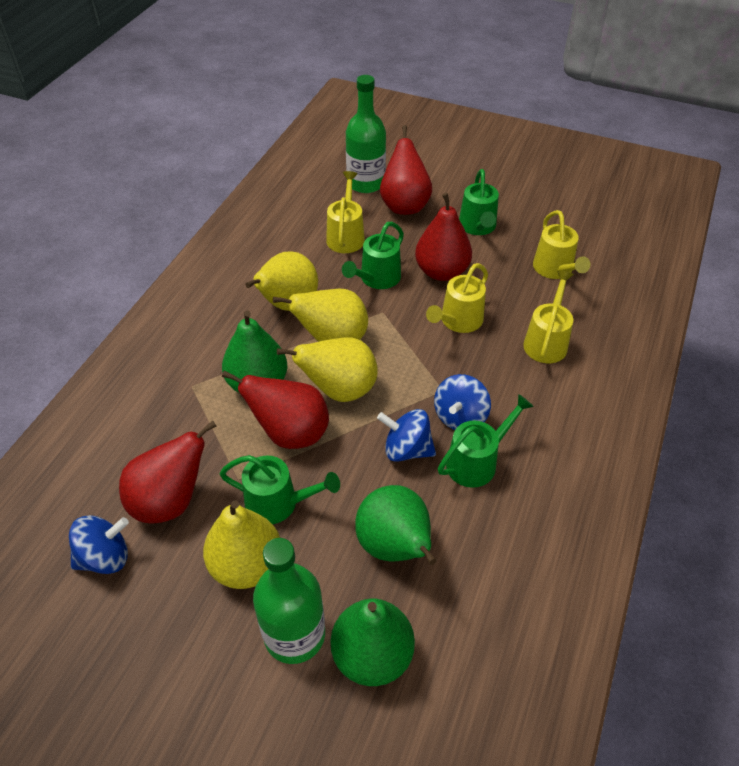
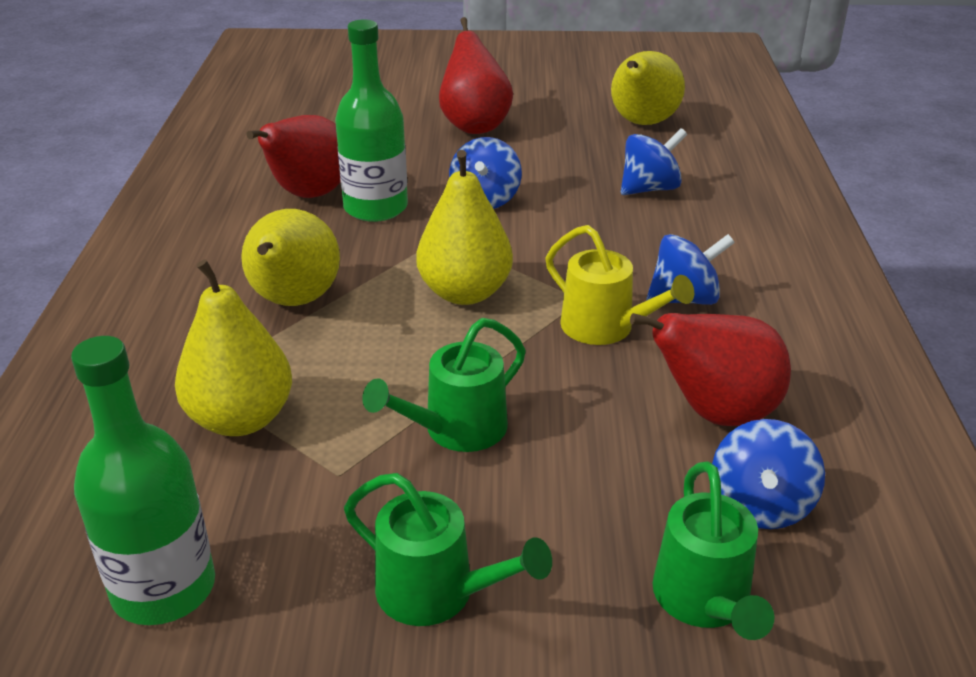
blue spinning top: [69,515,129,574] [377,409,436,462] [434,374,491,430] = 3 -> [449,137,522,209] [621,128,687,195] [646,234,735,305] [712,419,825,529] = 4
green pear: [222,311,287,393] [331,598,415,686] [355,485,436,565] = 3 -> none = 0
green watering can: [219,455,340,524] [342,222,404,289] [438,394,534,488] [459,169,499,235] = 4 -> [344,473,552,626] [362,318,526,452] [653,461,775,640] = 3
red pear: [119,421,217,523] [222,371,329,449] [380,125,432,215] [415,193,472,281] = 4 -> [247,115,341,198] [439,17,513,134] [630,313,791,426] = 3
yellow watering can: [326,171,365,253] [426,263,488,333] [523,270,574,363] [533,210,590,279] = 4 -> [545,225,694,345] = 1

